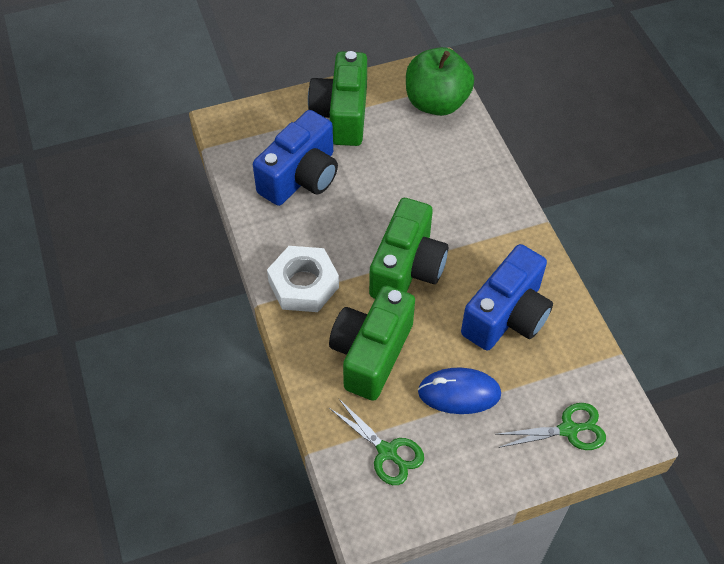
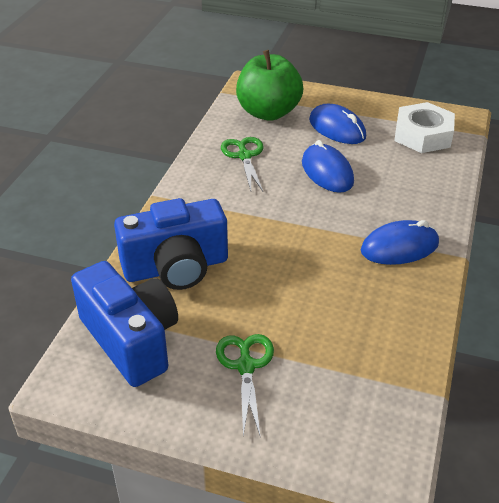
blue mouse: [418,368,501,414] = 1 -> [302,140,354,193] [309,104,366,144] [361,220,439,265] = 3
green camera: [308,51,367,146] [329,285,415,401] [369,198,448,299] = 3 -> none = 0

